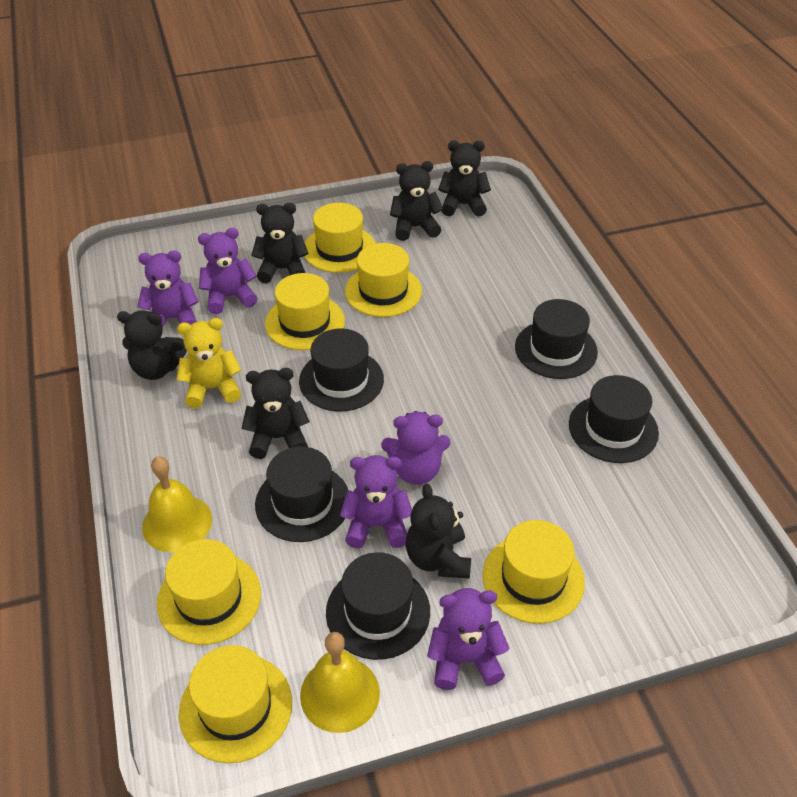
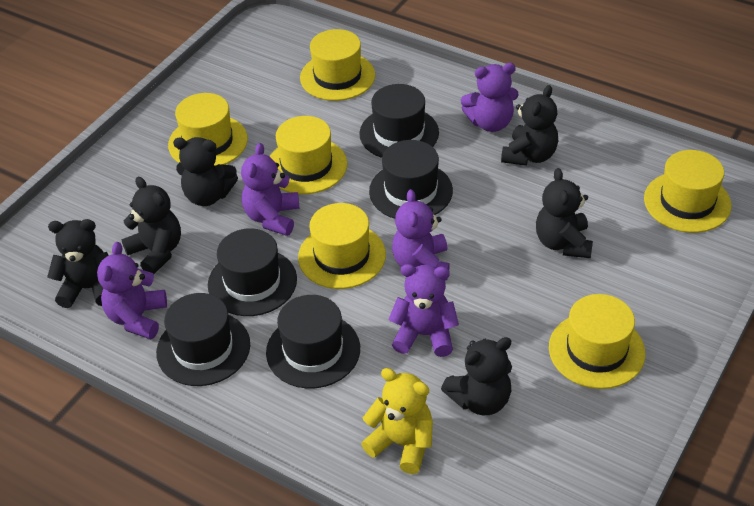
yellow bell: [142,456,212,553] [300,632,380,733] = 2 -> none = 0

